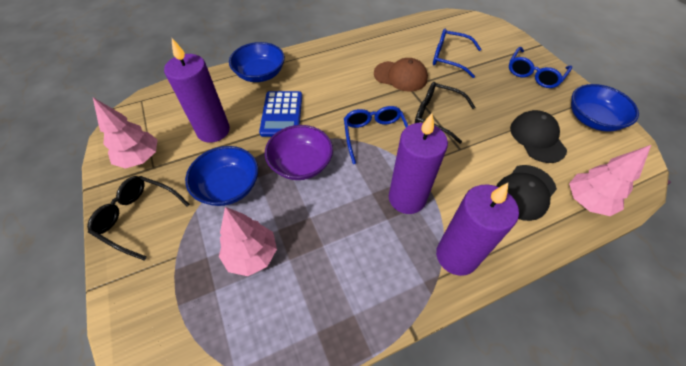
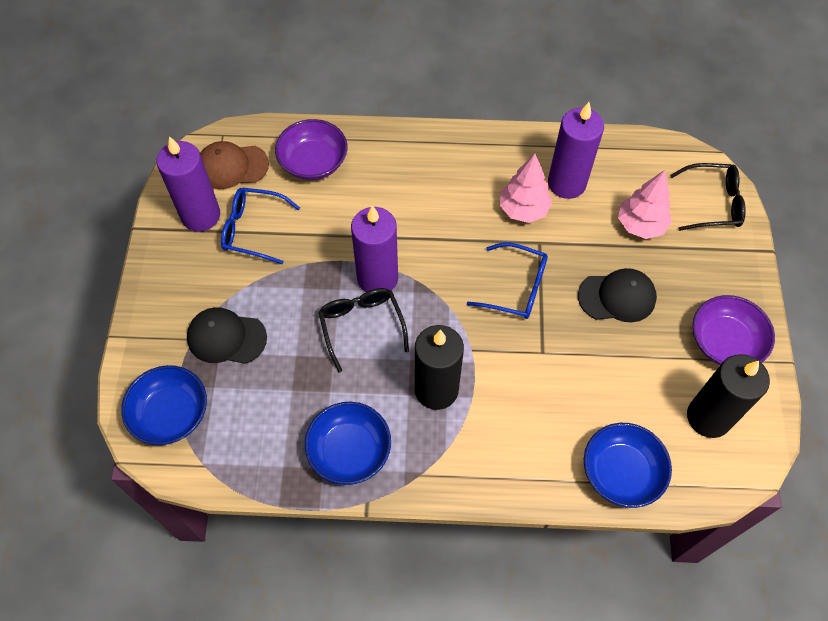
black candle: none = 0 -> [415,325,464,410] [687,354,770,438] = 2
blue calculator: [259,91,302,137] = 1 -> none = 0
blue glasses: [344,106,408,164] [433,28,481,78] [509,47,572,88] = 3 -> [221,188,300,264] [467,242,548,319] = 2
pink tree: [93,98,157,169] [219,207,277,276] [569,145,651,216] = 3 -> [500,154,552,223] [618,170,672,239] = 2
purple bowl: [265,125,333,180] = 1 -> [275,119,348,180] [693,295,775,365] = 2

